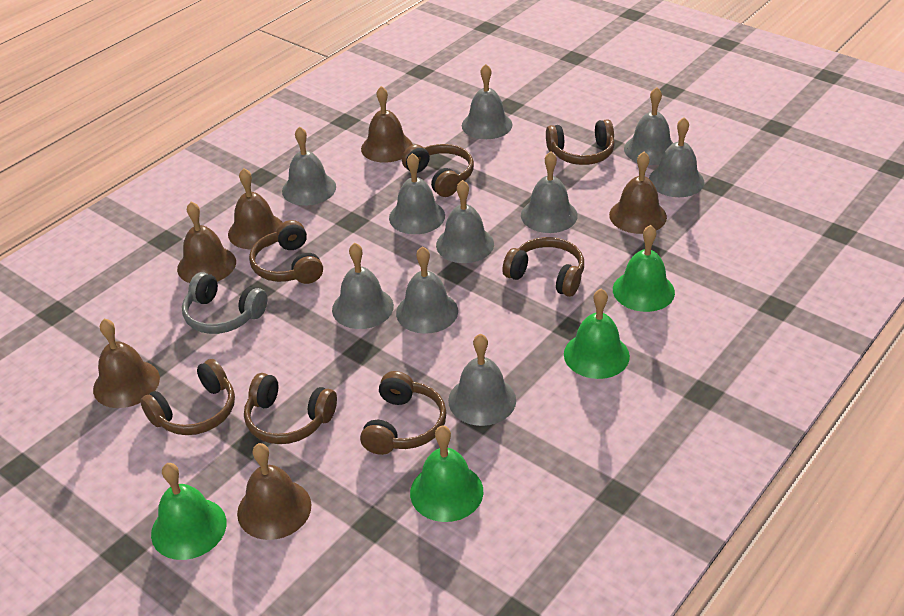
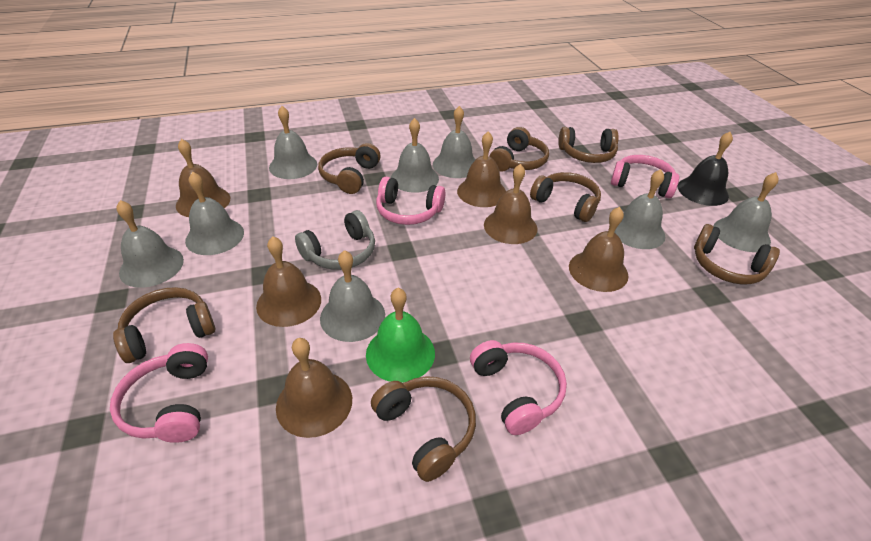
black bell: none = 0 -> [678,132,733,206] = 1
green bell: [151,463,227,560] [410,425,483,522] [564,289,630,379] [613,225,675,312] = 4 -> [366,288,435,383] = 1
grey bell: [282,126,336,205] [332,243,394,329] [389,153,445,234] [396,246,458,334] [436,180,494,263] [448,334,516,426] [462,64,513,139] [521,151,578,233] [624,87,673,165] [649,117,704,197] = 10 -> [116,200,184,288] [185,172,244,255] [269,106,317,179] [320,250,385,342] [391,118,439,193] [433,106,476,178] [614,169,665,249] [713,172,779,252] = 8
pink headphones: none = 0 -> [110,343,208,443] [376,177,446,225] [470,340,567,435] [611,155,680,198] = 4

